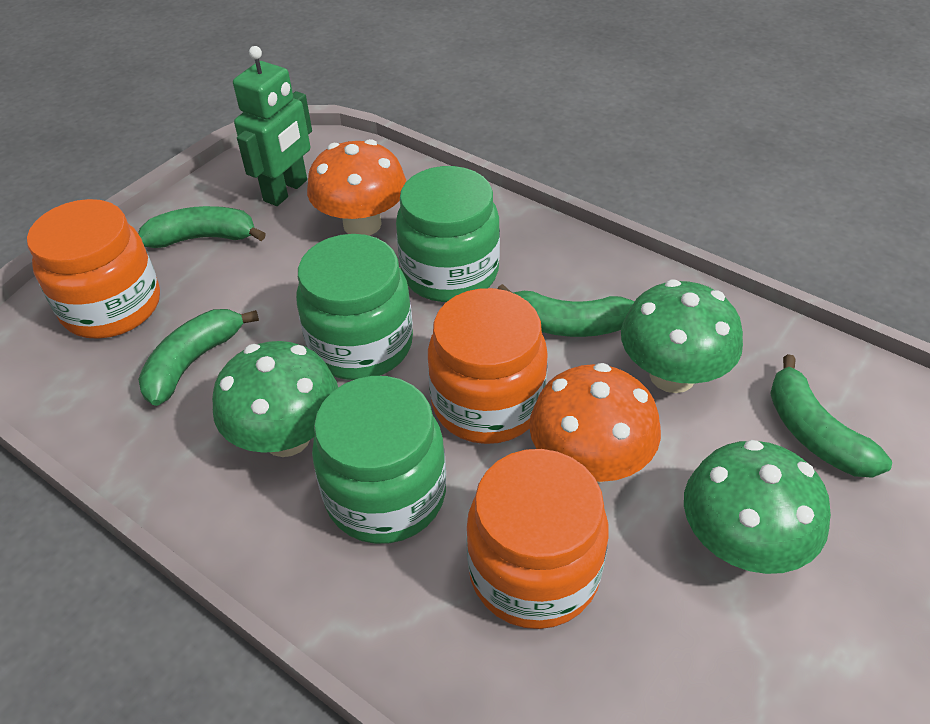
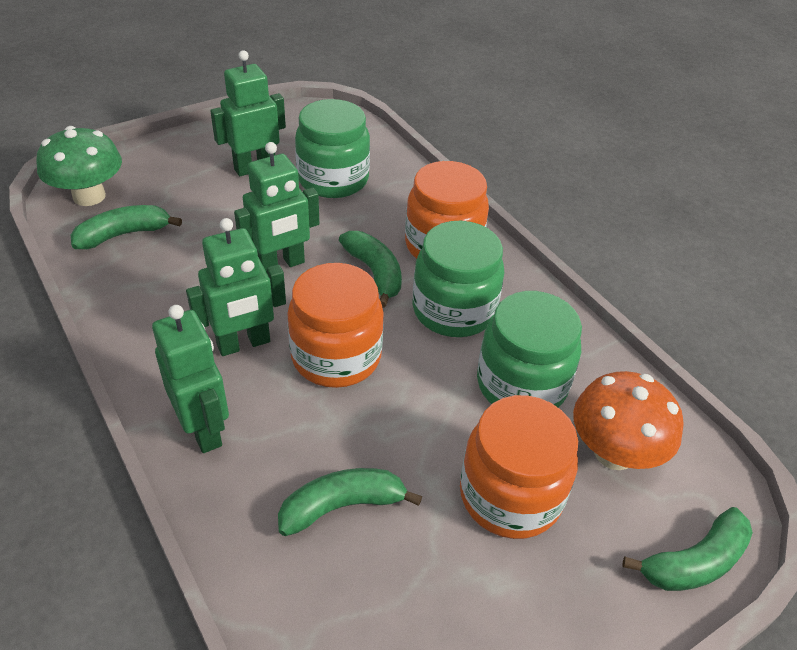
green mushroom: [212,341,338,457] [621,279,743,393] [684,440,831,574] = 3 -> [36,126,122,206] = 1
green robot: [233,46,312,206] = 1 -> [152,305,229,453] [186,218,286,356] [210,50,286,176] [234,142,319,272] = 4
orange mushroom: [307,139,406,236] [529,363,661,483] = 2 -> [573,371,683,470] = 1

